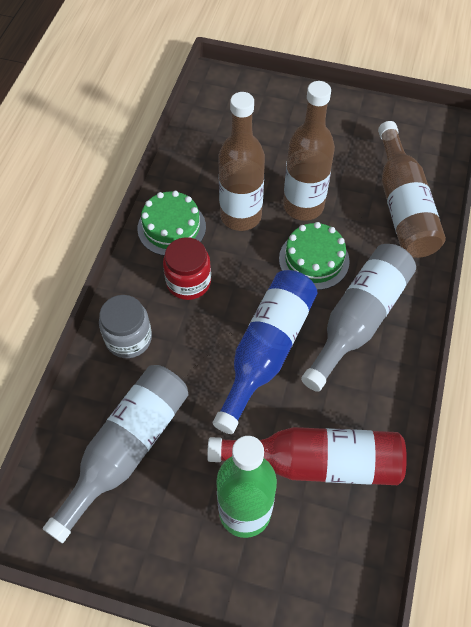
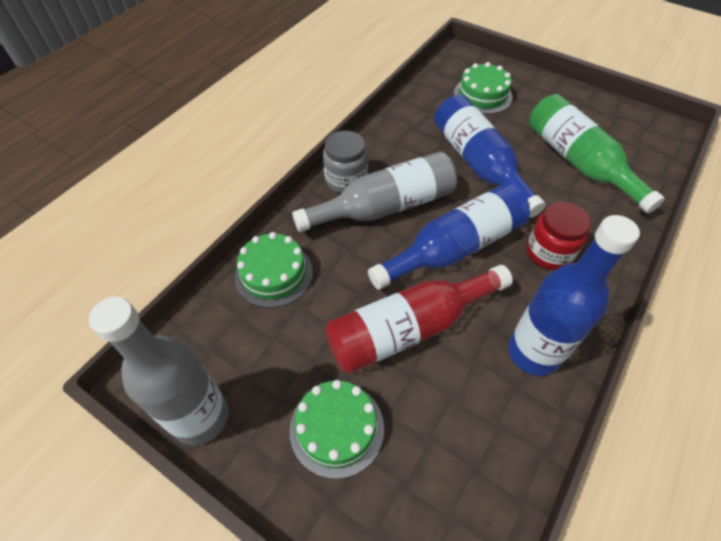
blue bottle: [213,270,318,434] = 1 -> [368,183,530,290] [434,94,546,218] [508,215,640,376] = 3
brown bottle: [218,92,265,231] [283,81,335,221] [378,121,446,258] = 3 -> none = 0
green cake: [137,191,206,256] [279,222,350,290] = 2 -> [235,232,313,308] [290,380,384,479] [454,62,513,114] = 3

